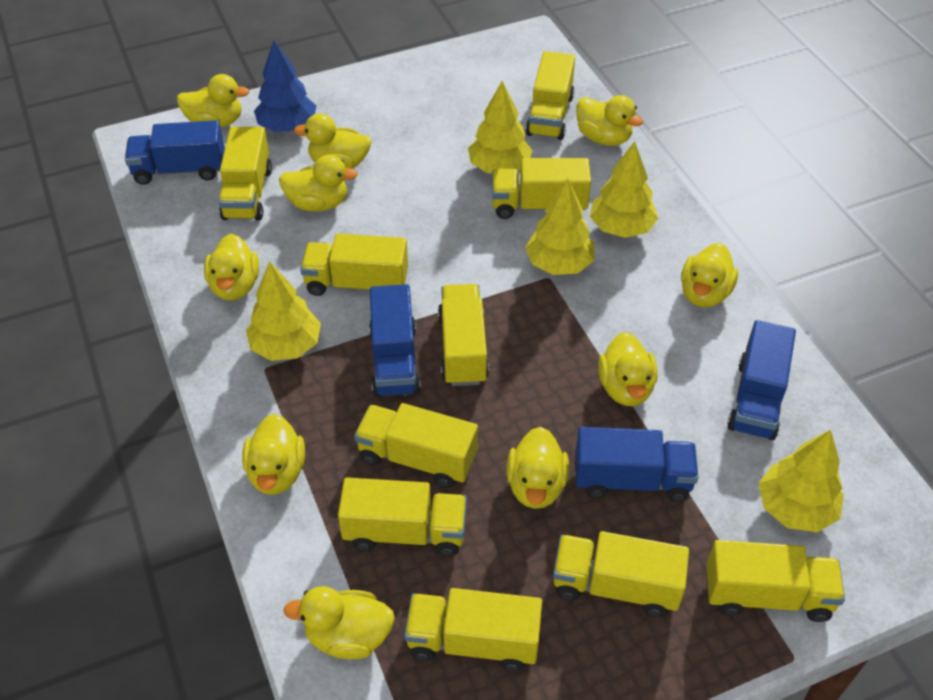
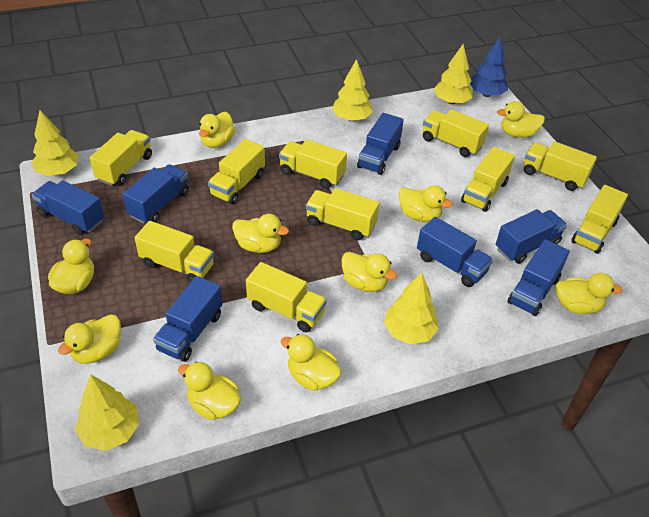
blue truck: [125,120,225,185] [369,284,421,397] [575,427,699,502] [727,320,796,440] = 4 -> [32,180,104,235] [123,164,189,224] [153,276,223,362] [357,113,404,175] [417,217,493,287] [496,209,567,264] [508,239,570,316] = 7

